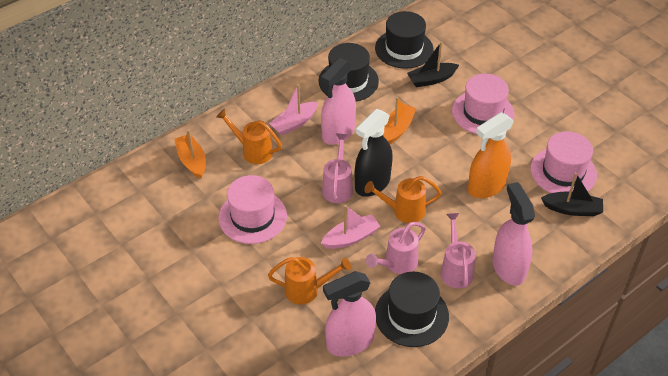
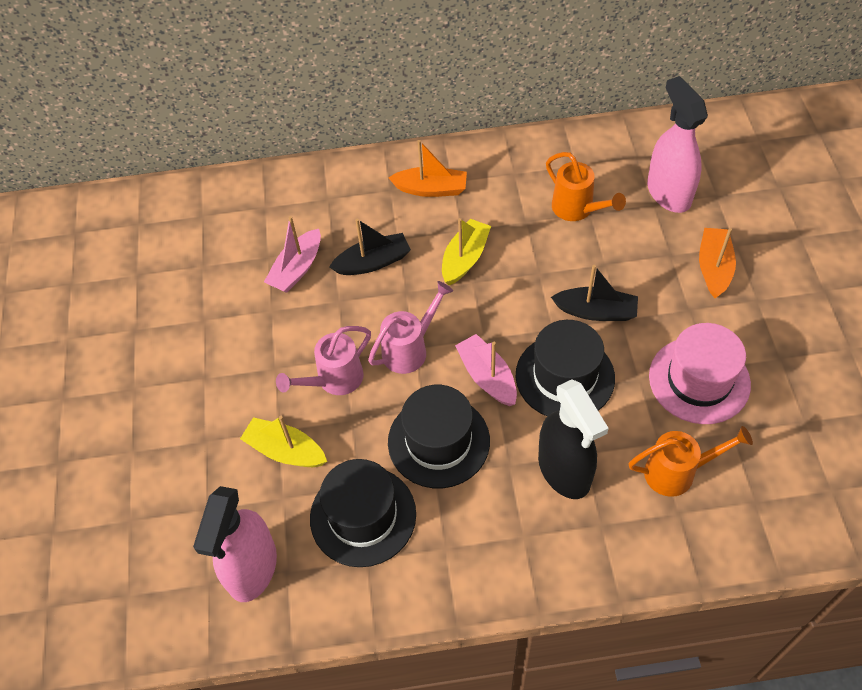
orange spray bottle: [468,112,514,198] = 1 -> none = 0
orange watering can: [216,109,282,164] [268,257,351,305] [364,176,441,223] = 3 -> [546,152,626,221] [628,426,753,497] = 2
pink hat: [218,175,287,244] [452,74,514,134] [530,131,597,193] = 3 -> [649,323,751,424] = 1
pink spray bottle: [321,58,356,145] [323,271,376,357] [492,182,535,286] = 3 -> [193,486,277,602] [647,76,708,213] = 2
pink watering can: [322,133,353,203] [366,222,425,274] [440,213,476,288] = 3 -> [276,326,371,395] [368,281,453,374] = 2
yellow boat: none = 0 -> [240,416,327,467] [442,218,491,285] = 2

